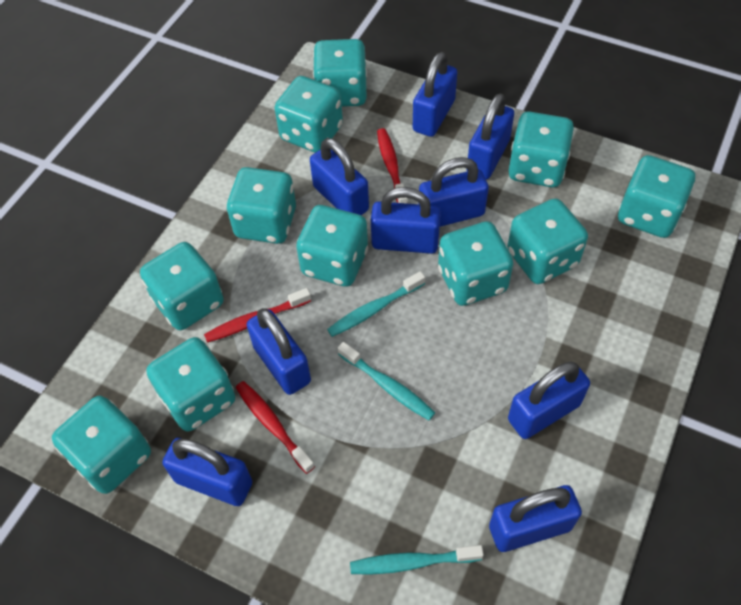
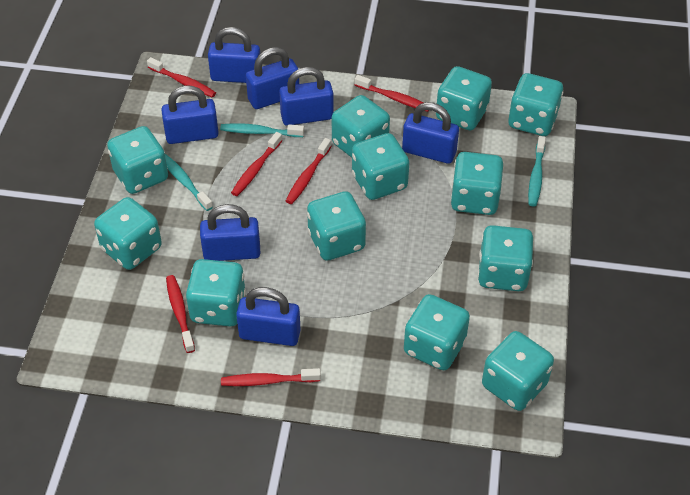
blue padlock: [162,438,252,506] [247,308,311,395] [310,138,369,215] [371,187,441,254] [413,52,457,137] [419,157,489,227] [467,93,514,179] [489,485,582,552] [508,361,590,439] = 9 -> [161,86,219,144] [200,204,260,261] [208,27,260,83] [236,287,301,346] [246,47,299,109] [279,67,334,126] [402,102,459,164] = 7
red toothbrush: [204,288,311,343] [236,381,315,474] [377,128,408,204] = 3 -> [147,57,216,97] [166,275,195,353] [221,368,321,386] [231,132,283,196] [286,138,332,204] [355,75,429,112] = 6
turquoise dice: [52,396,151,494] [140,242,224,330] [146,337,235,432] [227,167,296,244] [275,76,343,153] [296,205,368,287] [313,39,367,107] [438,221,514,306] [507,198,588,284] [508,111,574,187] [618,155,695,238] = 11 -> [94,197,162,270] [107,126,168,194] [186,259,246,327] [307,191,366,261] [332,95,390,158] [352,133,409,200] [404,294,470,370] [436,66,492,130] [450,152,503,215] [478,225,533,291] [482,331,554,411] [508,73,563,136] = 12

